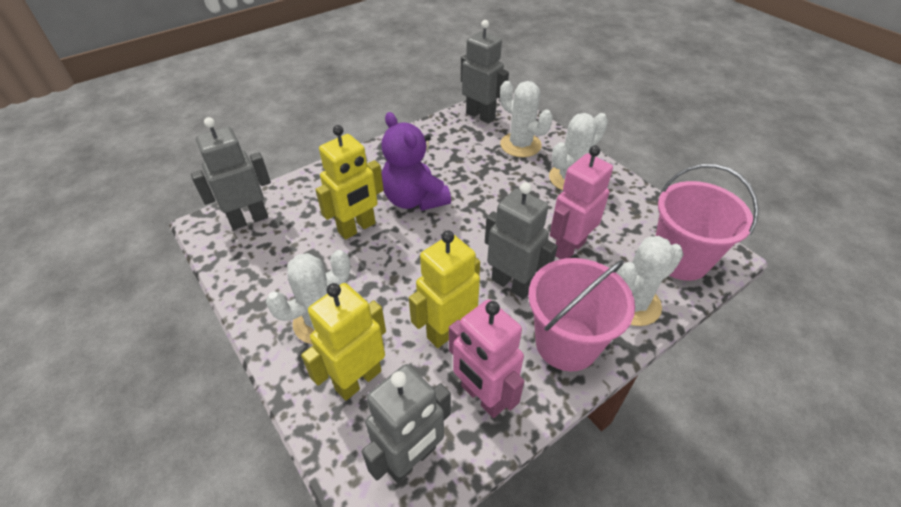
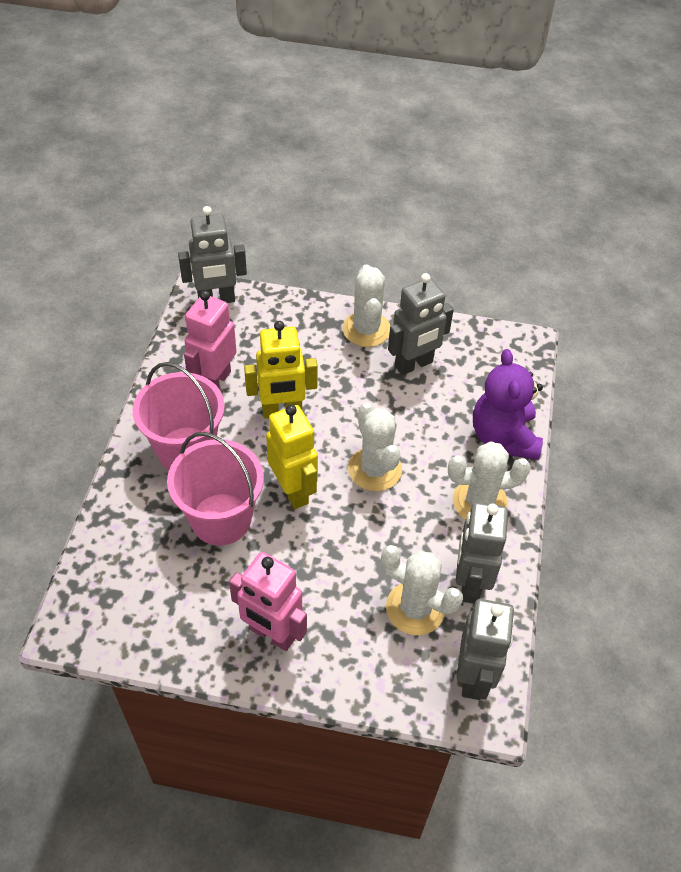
yellow robot: [301,283,386,401] [315,125,384,240] [409,231,480,348] = 3 -> [244,321,318,418] [266,405,318,509] = 2

